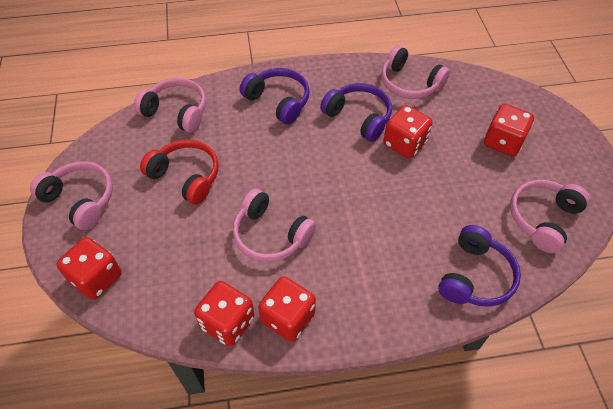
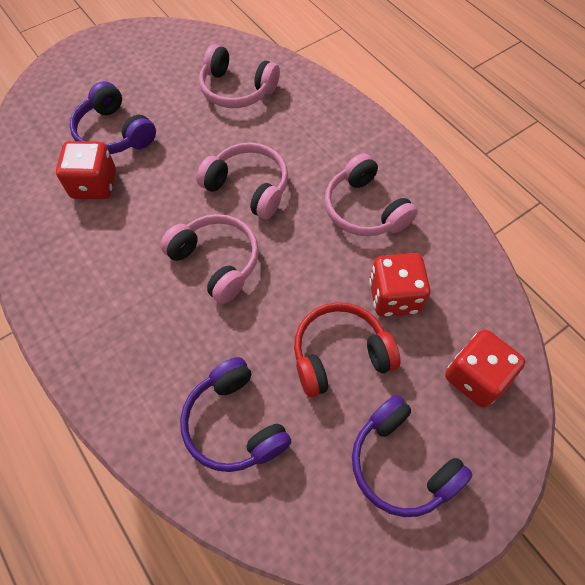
pink headphones: [30,161,113,230] [134,78,206,133] [233,189,316,262] [381,45,450,99] [510,180,590,253] = 5 -> [160,214,259,304] [196,142,288,219] [199,44,280,108] [325,153,418,236] = 4
red dice: [56,237,122,300] [194,281,255,346] [258,276,316,342] [383,105,433,159] [484,104,534,156] = 5 -> [56,141,116,199] [369,253,431,317] [445,330,525,407] = 3

